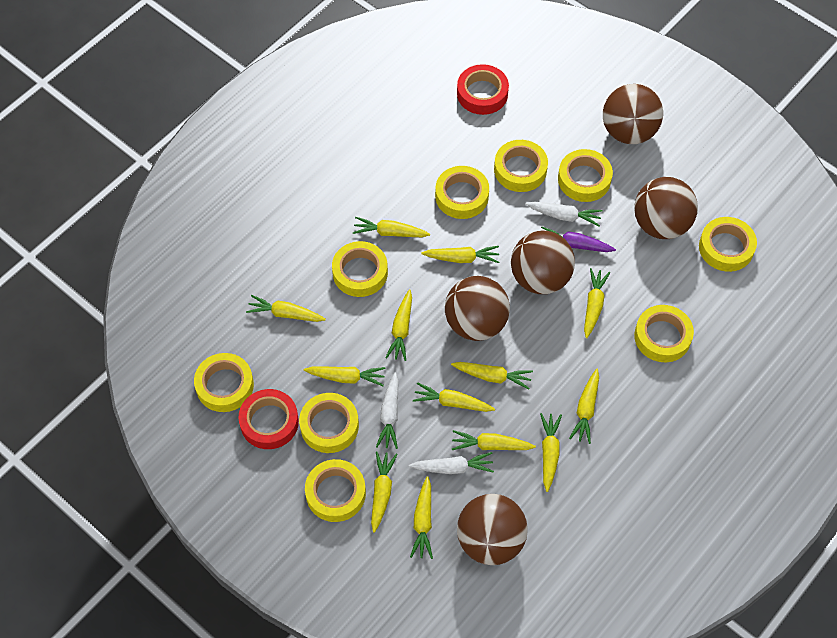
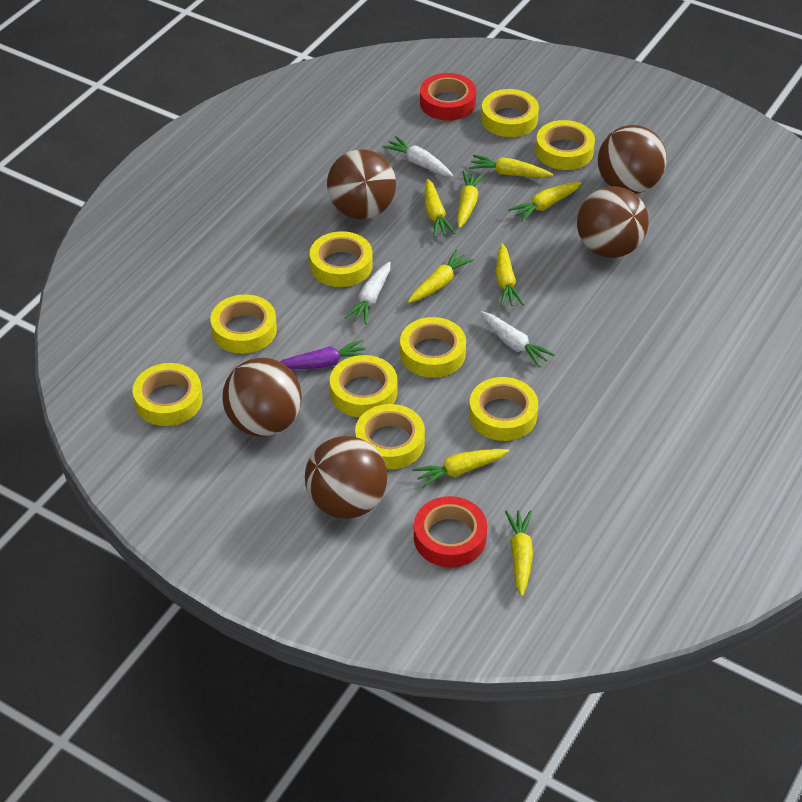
yellow carrot: [246,295,326,322] [304,367,386,386] [353,217,430,237] [371,451,398,533] [385,289,412,361] [410,476,433,559] [413,382,495,412] [421,246,499,263] [451,362,533,389] [452,430,536,450] [540,413,562,492] [569,369,599,444] [584,268,610,338] = 13 -> [408,250,474,303] [413,449,509,488] [425,179,456,237] [457,171,484,228] [469,155,553,178] [496,243,524,307] [505,510,533,596] [508,182,581,222] = 8

